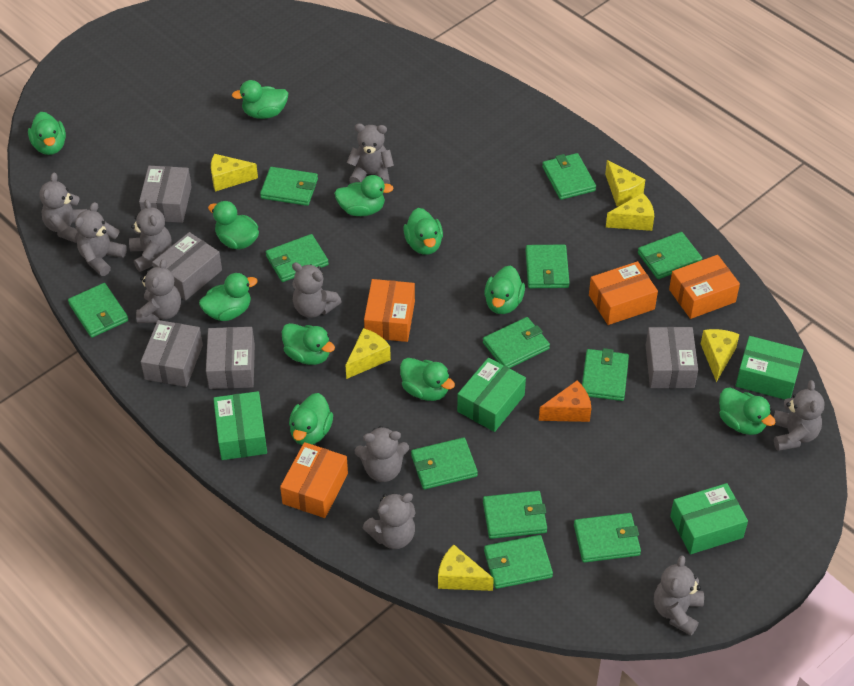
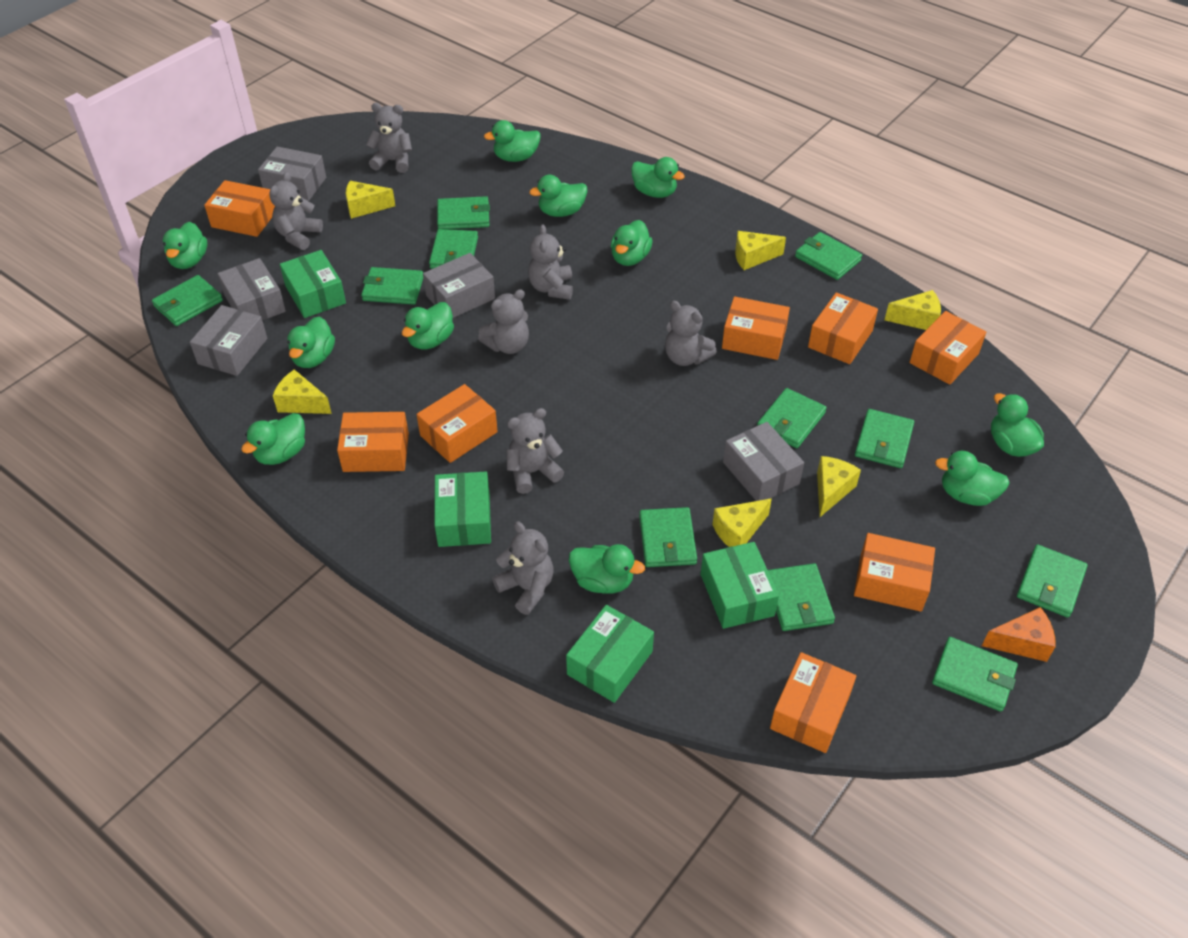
green wallet: [68,283,128,338] [260,167,318,206] [266,234,329,282] [411,437,478,489] [483,317,550,368] [483,491,547,539] [484,535,553,589] [526,245,570,288] [542,153,596,200] [574,513,641,563] [582,348,629,401] [638,232,702,279] = 12 -> [152,275,223,326] [361,267,423,305] [429,229,478,269] [437,196,490,229] [639,507,697,567] [757,388,827,448] [768,563,835,631] [795,232,862,280] [855,409,914,468] [932,637,1018,712] [1017,544,1088,618] = 11
grey teddy bear: [39,172,87,243] [75,202,127,276] [129,199,172,272] [136,259,181,323] [292,262,342,318] [347,123,394,184] [355,426,409,482] [363,493,415,549] [654,555,704,635] [774,380,824,451] = 10 -> [269,172,323,250] [366,103,412,173] [478,289,529,354] [492,521,553,615] [506,408,564,494] [528,225,573,300] [665,301,717,366] = 7
orange box: [280,442,348,518] [364,279,415,342] [589,261,658,325] [669,255,740,319] = 4 -> [204,180,275,237] [337,412,409,472] [417,384,498,463] [722,296,790,360] [770,652,856,753] [808,292,878,364] [854,533,935,612] [910,311,986,385] = 8

